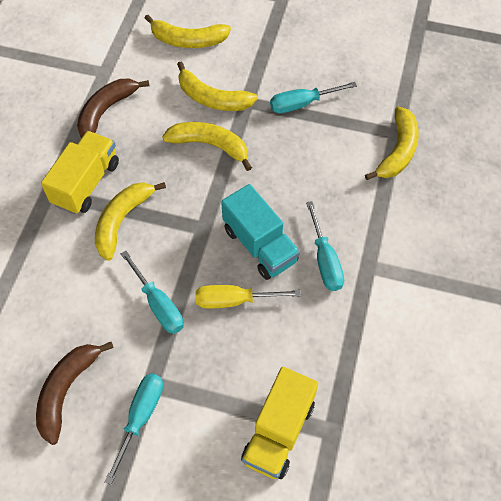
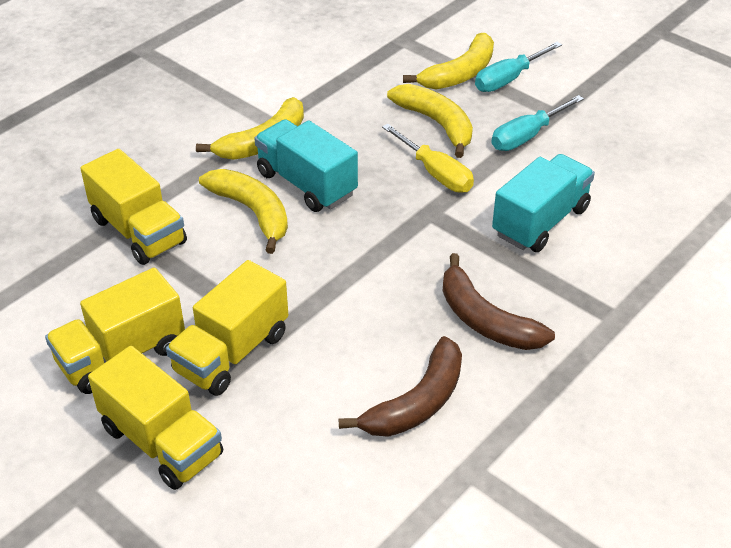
turquoise screwdriver: [104,373,163,485] [121,251,184,334] [270,82,357,113] [306,201,344,291] = 4 -> [475,42,562,92] [491,95,584,151] = 2
turquoise truck: [221,184,300,280] = 1 -> [254,119,358,212] [492,154,595,252] = 2
yellow banana: [95,182,166,261] [145,14,231,48] [162,122,252,171] [177,62,258,111] [365,107,419,180] = 5 -> [196,97,304,160] [199,169,288,254] [387,84,473,158] [403,33,494,90] = 4
yellow truck: [41,131,119,214] [241,367,318,479] = 2 -> [45,268,185,394] [80,149,187,265] [88,346,223,490] [166,260,288,396] = 4

